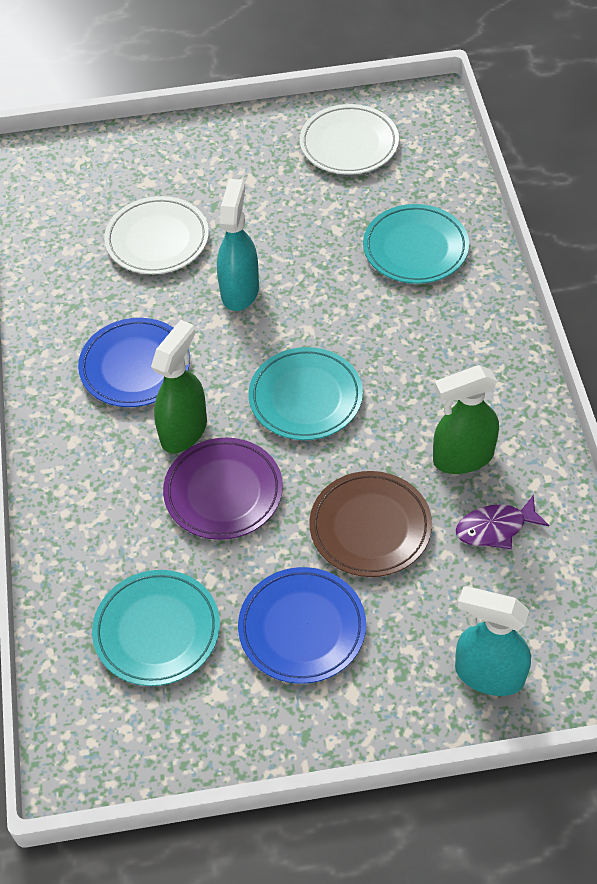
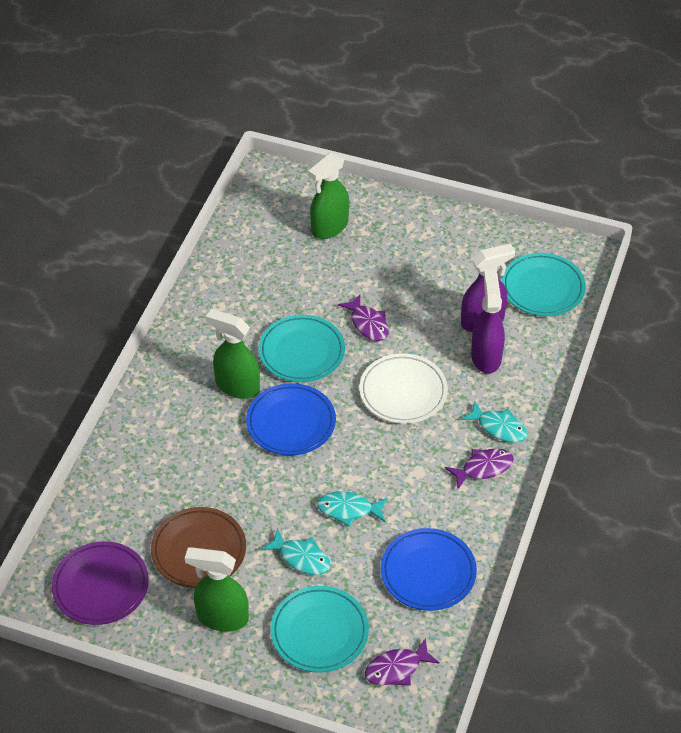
green spray bottle: [151,320,207,453] [433,365,499,474] = 2 -> [185,547,249,632] [206,309,260,399] [308,152,349,239] = 3
purple fish: [456,494,549,549] = 1 -> [338,294,389,341] [365,638,440,686] [445,448,514,489] = 3
purple spray bottle: none = 0 -> [461,244,515,332] [471,271,505,374] = 2
turquoise fish: none = 0 -> [261,528,331,575] [317,491,388,527] [461,401,528,443] = 3
turquoise spray bottle: [217,179,259,311] [455,586,531,696] = 2 -> none = 0
white plate: [104,196,209,274] [300,104,399,175] = 2 -> [359,353,448,424] = 1

